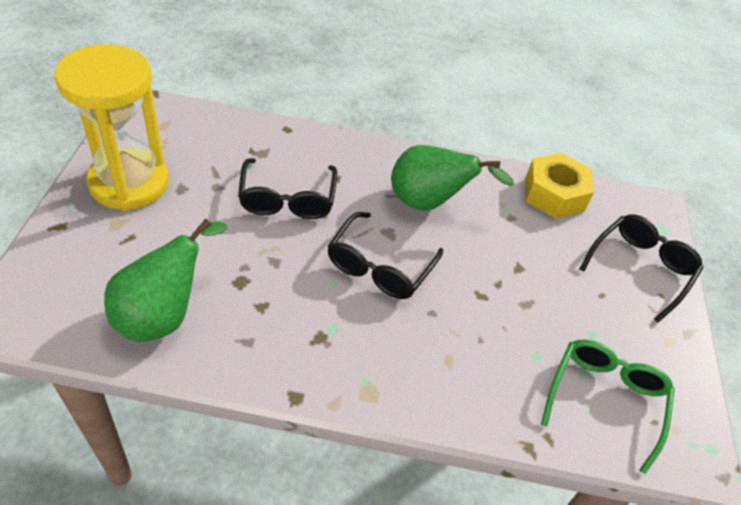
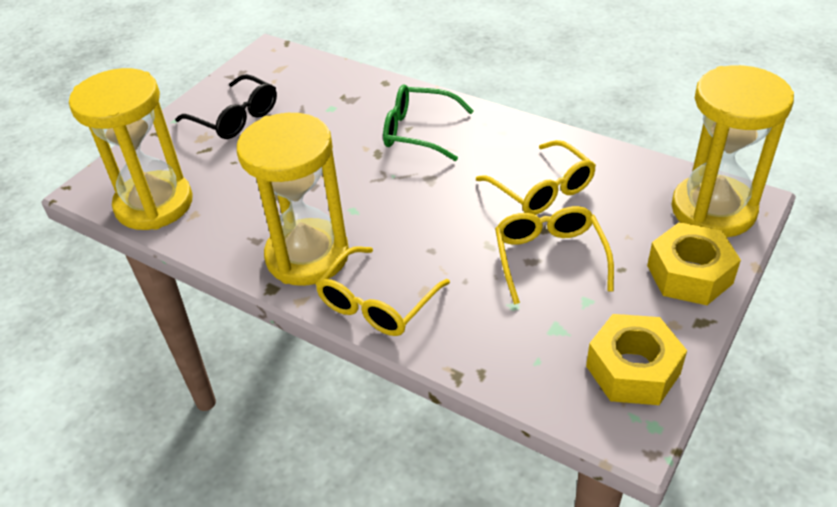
black glasses: [238,158,338,219] [327,212,443,299] [580,214,703,323] = 3 -> [175,74,277,139] = 1
green pear: [104,219,227,342] [391,145,514,211] = 2 -> none = 0
yellow glasses: none = 0 -> [315,246,450,336] [476,140,596,215] [495,206,614,305] = 3
yellow hourglass: [55,44,169,211] = 1 -> [69,68,193,230] [237,113,349,286] [671,65,794,237] = 3
yellow nut: [525,153,594,219] = 1 -> [586,314,687,405] [647,222,741,305] = 2

